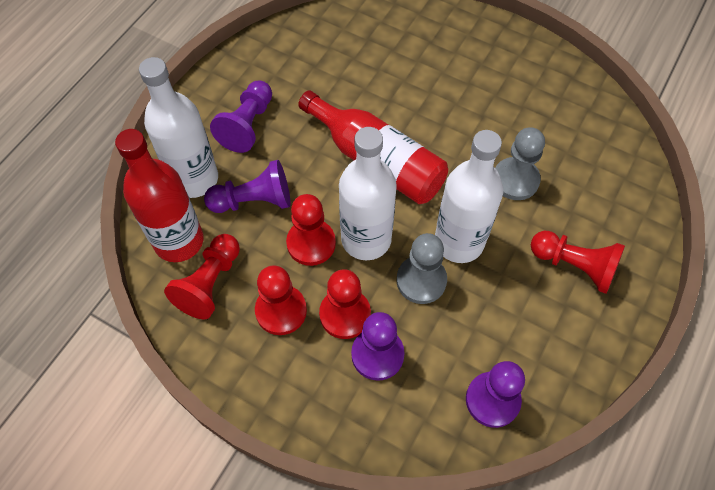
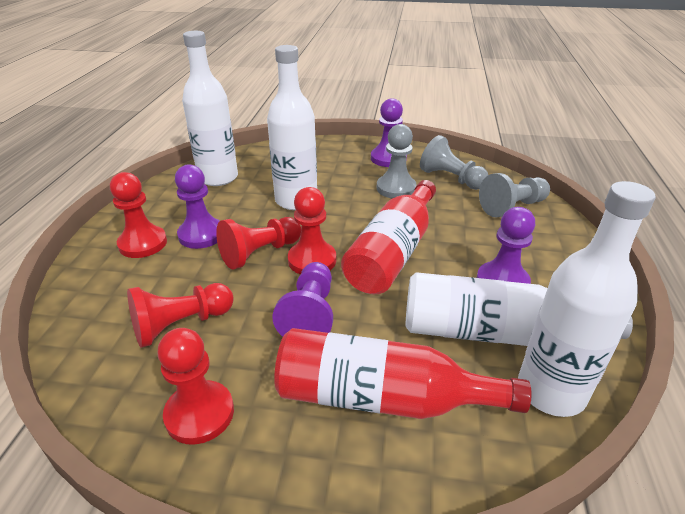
grey pawn: [397,233,447,304] [495,127,545,200] = 2 -> [377,124,417,198] [420,135,488,190] [479,173,550,217] = 3
white bottle: [139,57,218,198] [339,127,397,260] [435,130,503,263] = 3 -> [182,31,238,186] [267,45,317,210] [405,272,633,346] [518,181,656,417] = 4

